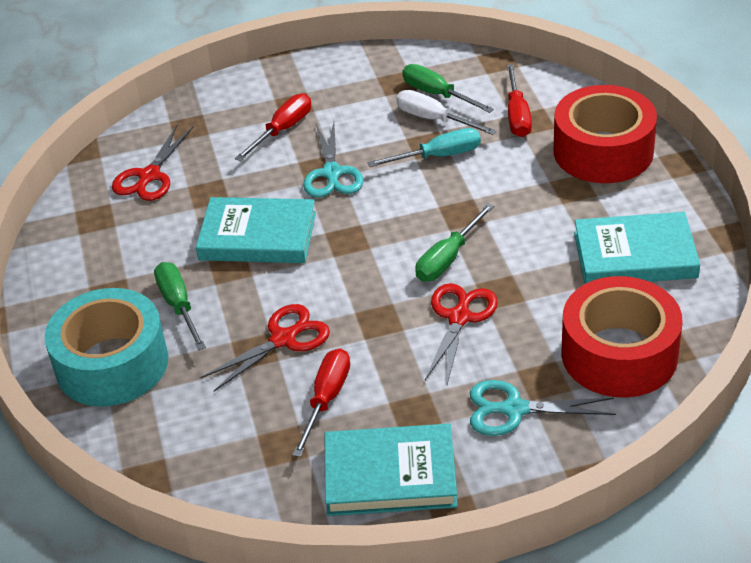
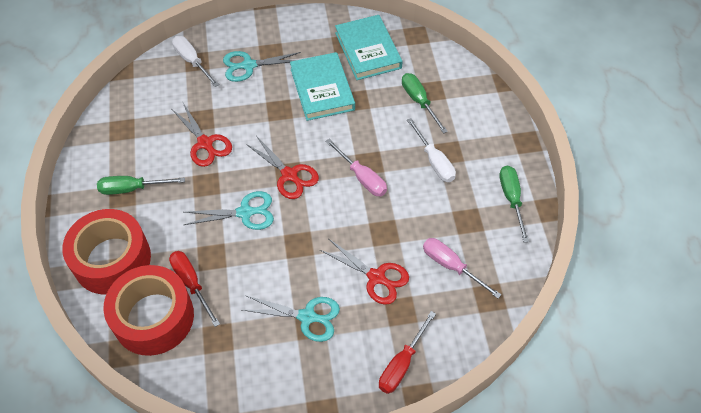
pink screwdriver: none = 0 -> [326,139,387,196] [423,238,502,298] = 2
red screwdriver: [235,93,311,161] [292,348,350,457] [507,64,532,137] = 3 -> [169,251,220,327] [379,311,436,394] = 2
turquoise book: [196,197,316,263] [325,424,458,516] [574,212,700,284] = 3 -> [290,52,355,121] [335,15,403,80] = 2
turquoise scissors: [303,122,363,198] [470,380,616,436] = 2 -> [184,191,274,230] [223,51,301,82] [242,295,340,342] = 3
turquoise screwdriver: [367,128,481,167] = 1 -> none = 0
turquoise tape: [44,288,168,407] = 1 -> none = 0
white screwdriver: [396,90,496,135] = 1 -> [172,36,219,87] [407,118,456,182] = 2

